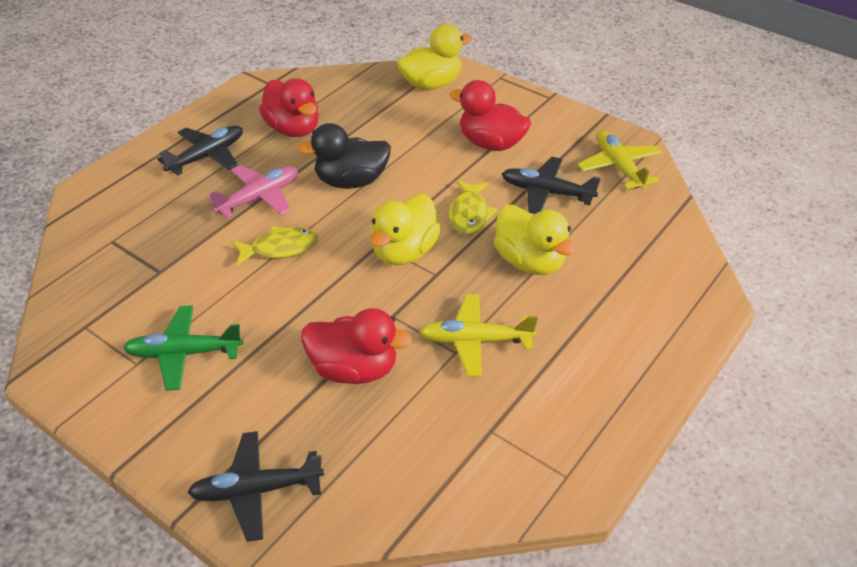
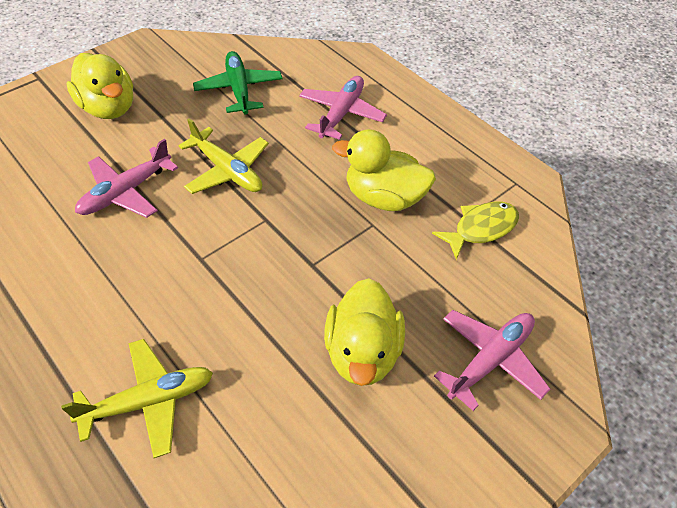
black duck: [297,123,391,189] = 1 -> none = 0
black plane: [157,125,243,175] [188,431,324,542] [502,157,601,214] = 3 -> none = 0
pink plane: [208,165,298,219] = 1 -> [75,139,178,218] [299,76,387,140] [434,310,550,411] = 3
red duck: [259,78,319,137] [301,308,413,384] [449,80,531,151] = 3 -> none = 0
yellow fish: [232,226,318,267] [449,180,497,235] = 2 -> [432,202,519,260] = 1

